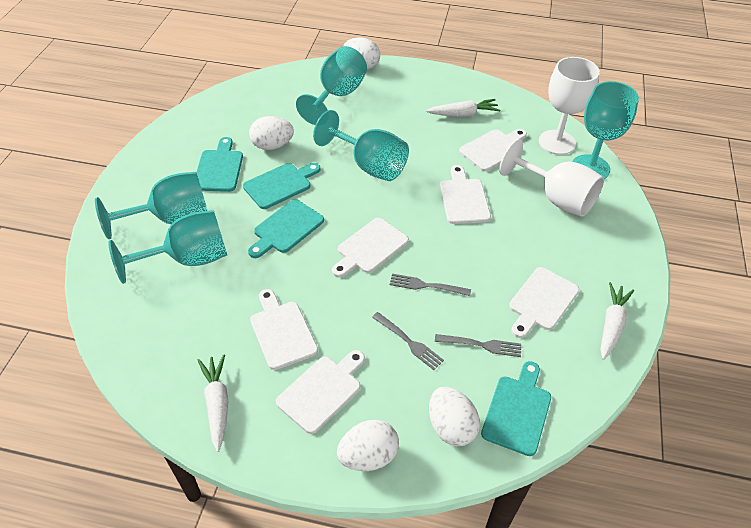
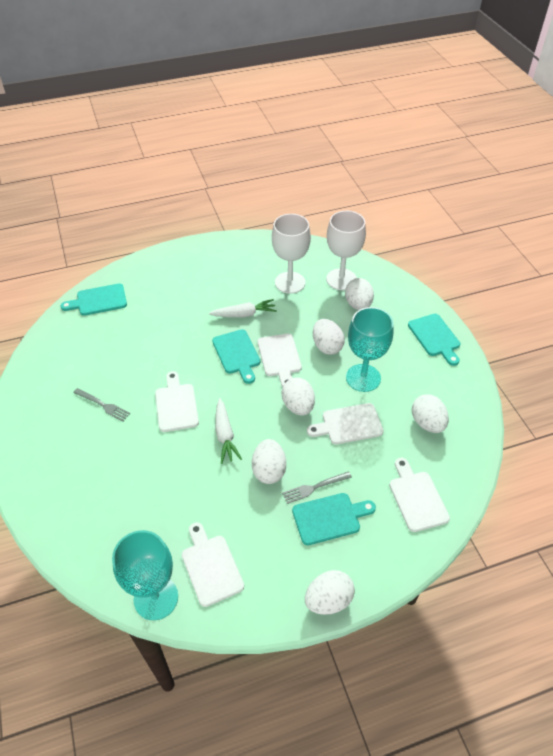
grey fork: [372,312,444,370] [390,274,471,296] [435,334,521,357] = 3 -> [73,388,130,422] [282,471,352,504] = 2
turquoise goblet: [95,172,207,239] [108,210,227,284] [296,46,367,125] [313,110,409,181] [573,81,639,179] = 5 -> [112,530,178,620] [346,307,393,392] = 2
white carrot: [198,354,228,452] [426,99,500,117] [600,282,634,360] = 3 -> [209,299,277,318] [215,398,242,464] = 2
white cutting board: [250,289,318,370] [276,350,365,434] [332,218,409,278] [440,165,491,224] [459,129,527,171] [509,267,579,338] = 6 -> [155,371,199,432] [182,522,244,607] [258,334,302,387] [307,403,384,444] [389,458,450,532] = 5
white egg: [249,116,294,150] [337,420,399,471] [343,37,380,69] [429,387,480,446] = 4 -> [252,439,286,484] [282,378,315,416] [305,570,355,615] [313,319,345,355] [345,278,374,310] [412,394,449,433] = 6

